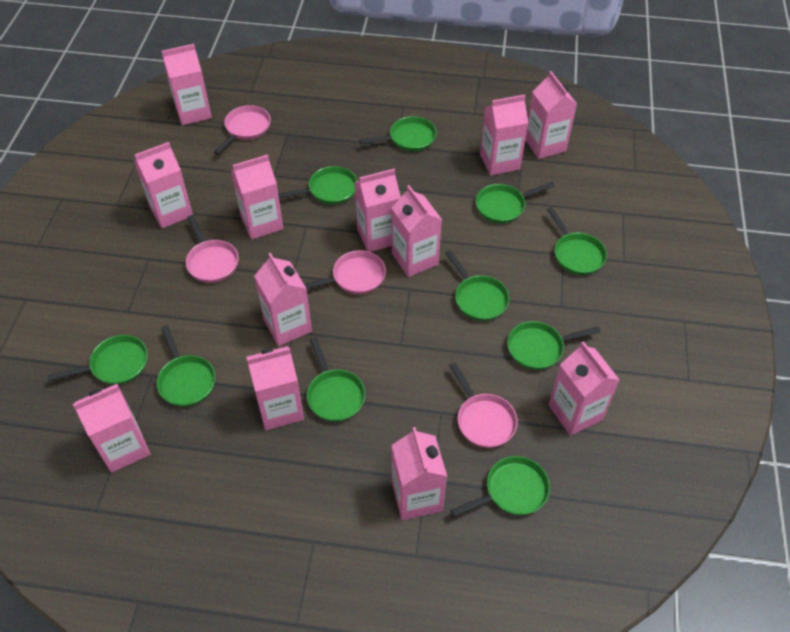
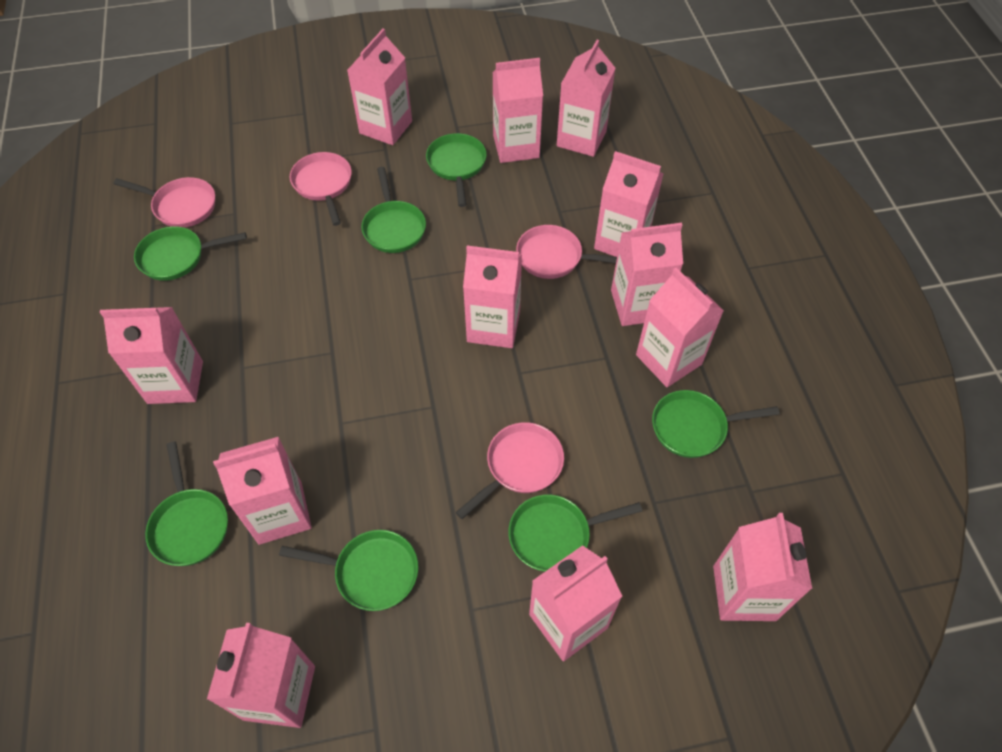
green pan: [48,335,148,385] [157,325,215,407] [278,166,357,204] [307,337,366,422] [359,116,437,151] [446,250,510,321] [451,456,550,517] [476,182,555,223] [507,321,601,370] [547,207,607,275] = 10 -> [134,226,247,281] [145,442,228,566] [279,530,418,611] [361,167,426,253] [426,133,487,207] [508,495,642,572] [652,390,780,458] = 7

